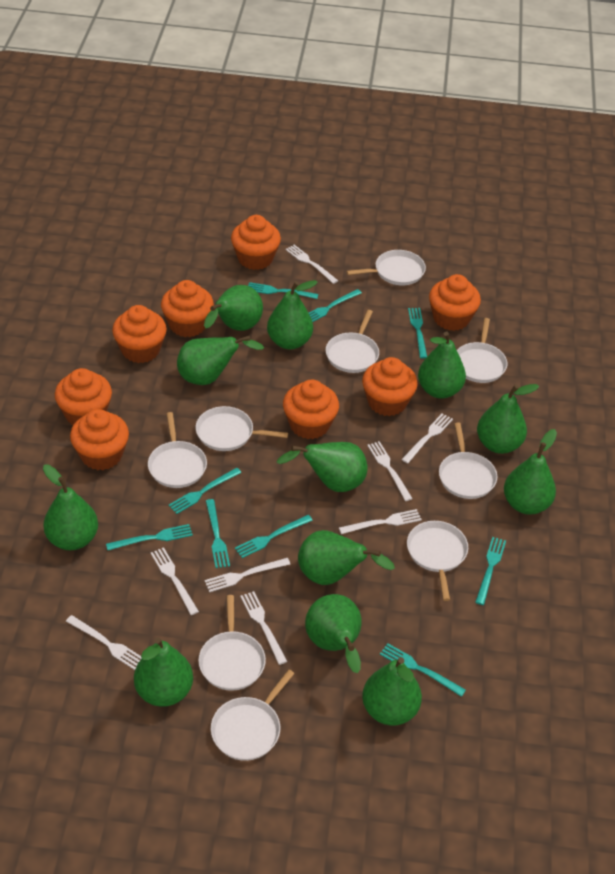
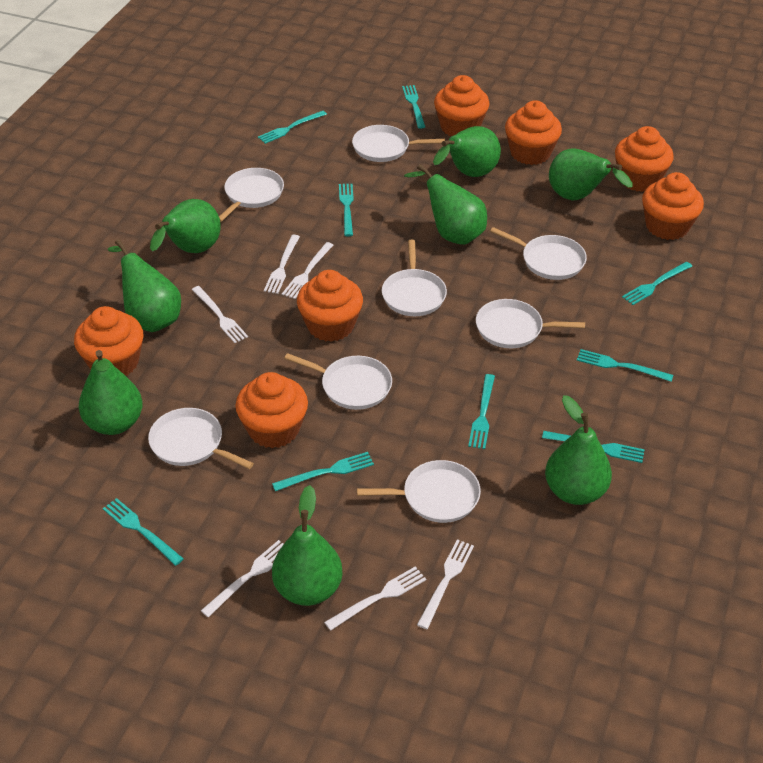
green pear: [43,465,98,550] [134,637,193,707] [177,335,264,385] [204,285,263,331] [267,280,318,349] [276,442,368,492] [298,530,395,585] [305,594,362,673] [362,657,422,726] [418,331,466,398] [477,384,539,454] [504,429,557,515] = 12 -> [79,350,143,435] [108,239,181,332] [150,199,221,253] [272,485,343,606] [404,164,487,245] [433,126,501,177] [545,395,612,505] [549,148,633,200] = 8
orange cupcake: [55,368,112,425] [70,409,129,470] [112,305,167,363] [161,280,214,337] [231,215,281,270] [283,380,339,439] [362,357,418,416] [429,274,481,331] = 8 -> [74,306,143,376] [235,372,308,448] [297,270,363,342] [434,75,490,136] [505,100,562,165] [615,126,674,192] [642,172,704,240] = 7
white fork: [66,615,142,670] [151,547,199,615] [205,558,290,592] [240,591,287,665] [286,245,338,284] [339,509,422,534] [367,441,413,501] [401,413,453,463] = 8 -> [192,286,248,343] [201,540,284,617] [264,235,300,294] [282,242,333,299] [324,566,426,631] [417,539,474,629] = 6
white pan: [148,412,207,488] [196,406,288,451] [198,595,266,691] [211,670,295,761] [325,310,379,373] [347,250,426,285] [407,521,468,601] [439,423,497,499] [457,318,507,383] = 9 -> [148,408,254,469] [219,168,284,222] [284,353,392,410] [352,125,445,162] [357,460,481,523] [382,240,447,316] [476,299,585,348] [490,227,587,280] = 8

